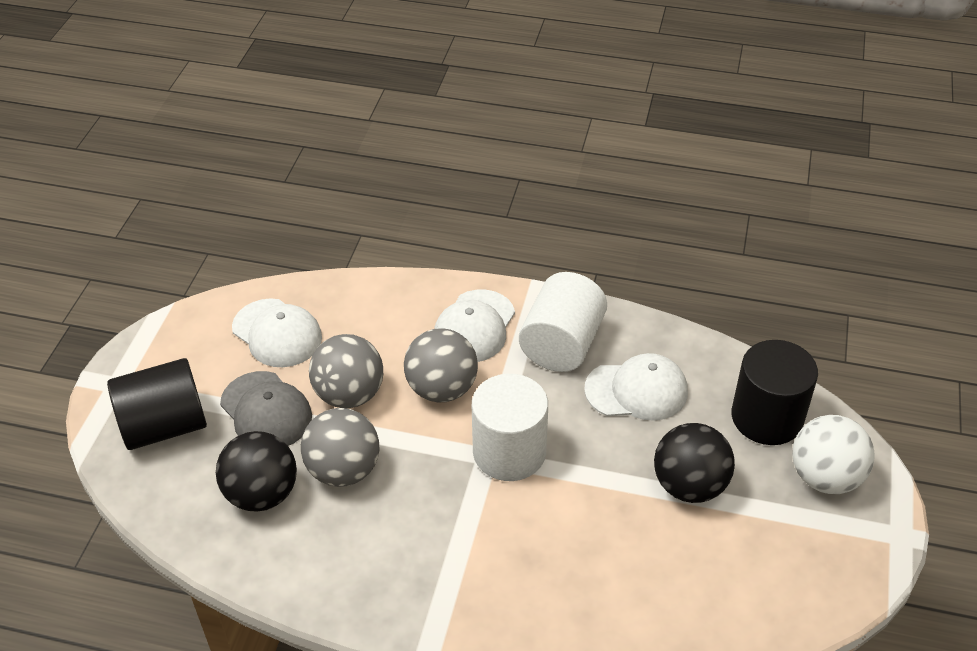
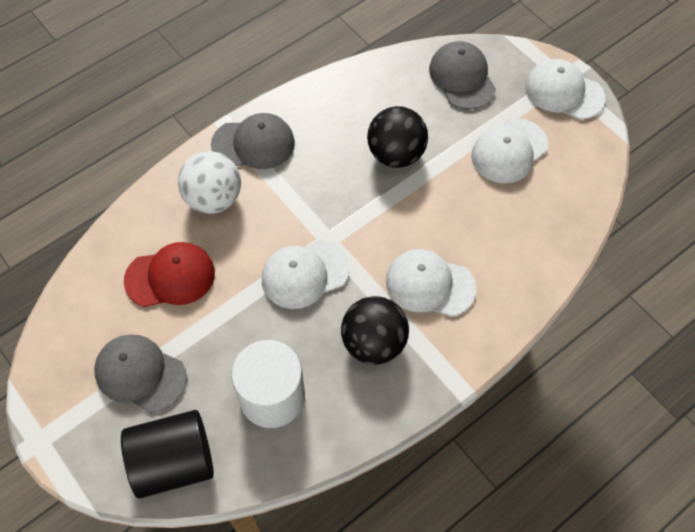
black cylinder: [107,358,207,450] [732,340,818,445] = 2 -> [121,410,214,498] = 1
grey ball: [301,408,380,487] [309,334,383,408] [404,328,478,402] = 3 -> none = 0
grey cap: [220,371,312,446] = 1 -> [94,334,187,413] [211,113,295,169] [429,41,496,110] = 3
red cap: none = 0 -> [124,242,215,307] = 1
white cap: [232,298,322,367] [434,290,515,362] [584,353,688,421] = 3 -> [262,240,350,309] [386,249,476,317] [471,118,548,183] [525,59,605,120] = 4
white cylinder: [472,374,548,481] [519,272,607,372] = 2 -> [231,340,305,428] = 1

